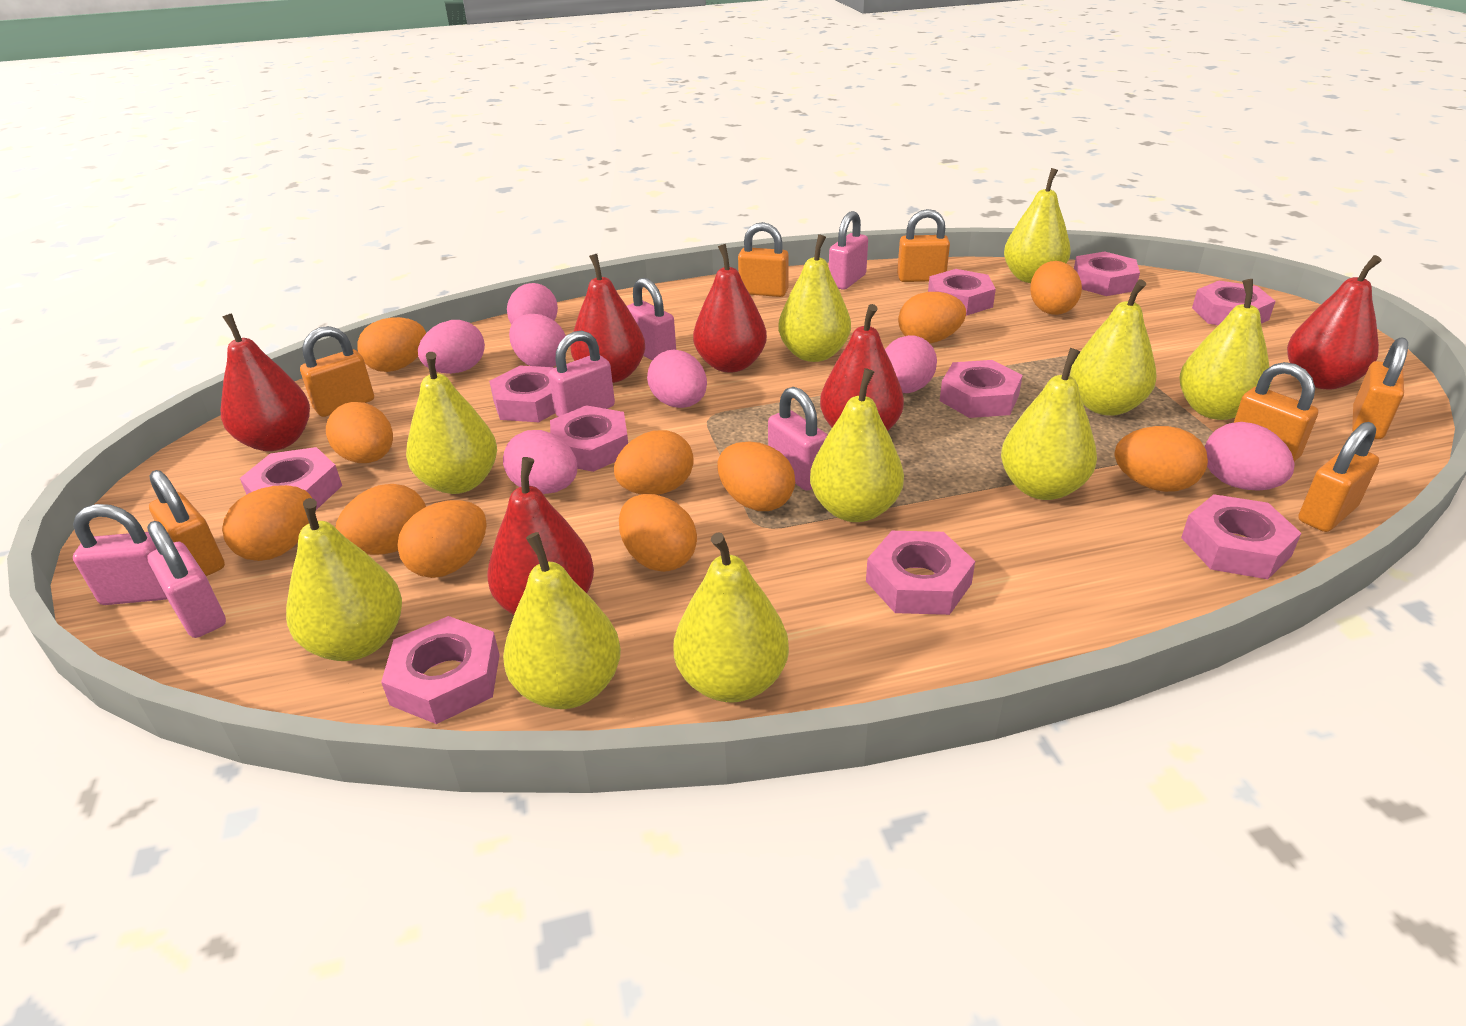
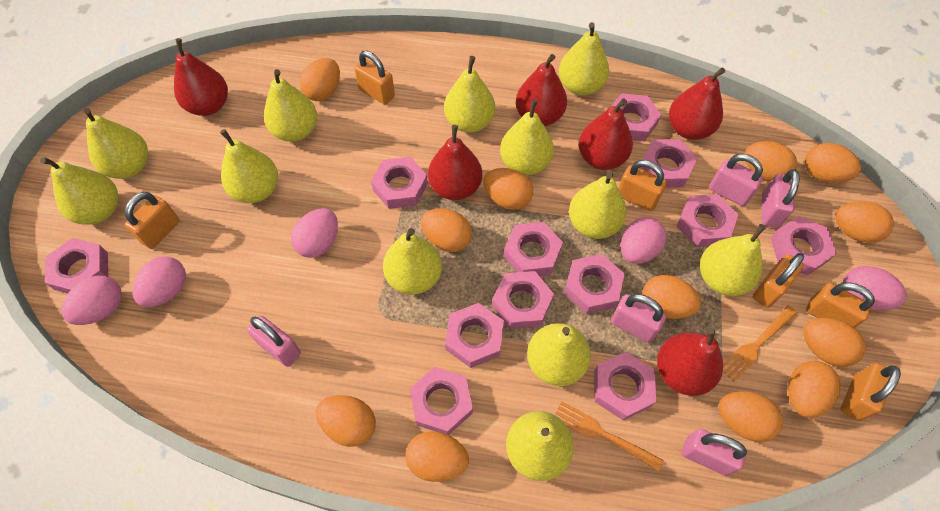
orange egg: [222,485,313,561] [326,402,393,463] [336,484,426,555] [357,317,426,372] [397,500,487,578] [614,430,694,495] [619,494,697,572] [717,442,795,511] [898,292,966,343] [1030,261,1082,315] [1114,426,1208,492] = 11 -> [300,58,340,101] [316,395,376,447] [405,431,469,482] [421,209,472,252] [483,168,533,210] [642,275,701,319] [719,391,783,442] [744,141,797,182] [788,361,841,418] [803,318,866,367] [805,143,861,183] [835,201,894,243] = 12
orange fork: none = 0 -> [555,401,664,472] [723,305,797,382] = 2
orange padlock: [149,470,225,576] [300,326,374,417] [738,222,789,297] [897,209,950,282] [1234,362,1319,462] [1298,422,1379,532] [1352,337,1408,439] = 7 -> [125,192,180,249] [355,51,395,105] [618,160,667,211] [753,253,804,308] [806,282,875,328] [841,363,901,421] = 6
pink egg: [418,320,485,374] [503,430,577,494] [507,283,558,324] [509,314,566,367] [647,350,707,408] [885,335,937,393] [1205,422,1295,491] = 7 -> [62,275,122,325] [132,256,186,307] [291,208,338,258] [621,217,666,264] [843,266,907,310] = 5
pink nut: [240,447,342,510] [381,616,500,724] [489,365,556,422] [550,405,628,472] [866,531,975,615] [928,269,996,316] [940,360,1023,418] [1074,251,1140,296] [1181,494,1301,579] [1192,281,1276,325] = 10 -> [45,238,108,293] [371,157,428,209] [410,367,473,435] [445,303,504,368] [492,271,554,329] [503,222,563,276] [564,254,625,314] [595,352,656,421] [611,93,661,141] [640,139,698,188] [677,194,739,247] [771,216,837,276] = 12
pink padlock: [73,504,167,605] [147,521,226,638] [549,331,615,417] [627,278,676,360] [768,387,827,491] [829,211,868,290] = 6 -> [247,316,301,367] [611,294,666,343] [682,428,747,476] [709,154,763,206] [762,169,800,228] = 5
yellow pear: [286,498,402,661] [406,352,497,494] [503,532,621,709] [674,532,789,703] [778,234,851,362] [810,368,904,522] [1001,348,1097,500] [1004,168,1071,283] [1070,280,1157,416] [1179,279,1271,420] = 10 -> [40,157,118,224] [84,108,148,179] [220,129,278,203] [264,69,317,142] [383,228,442,295] [444,56,495,133] [500,99,554,175] [506,411,574,481] [527,323,591,386] [559,22,609,95] [569,172,626,239] [700,224,766,296] = 12

